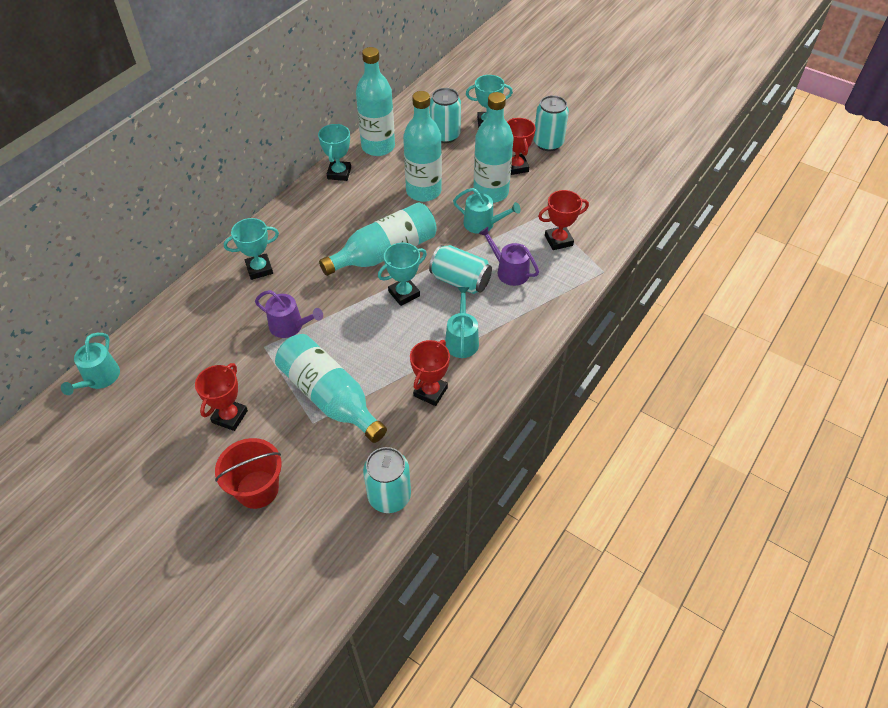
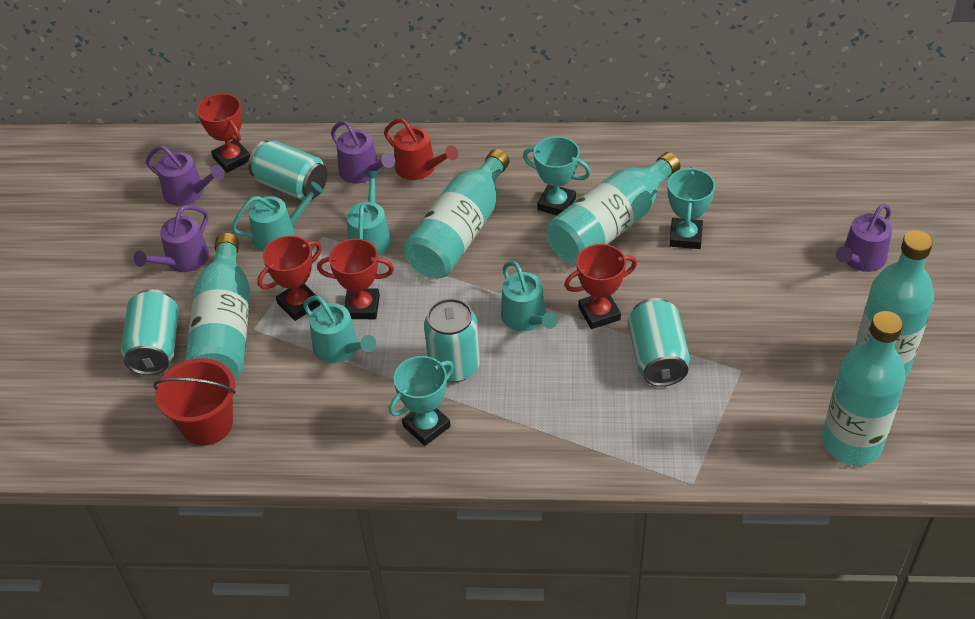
purple watering can: [255,290,323,338] [479,227,539,286] = 2 -> [134,205,209,272] [146,145,224,206] [331,121,395,184] [836,204,892,272] = 4
red watering can: none = 0 -> [384,118,458,180] = 1
turquoise trophy: [224,218,279,280] [318,124,351,181] [378,243,427,306] [466,75,513,128] = 4 -> [389,356,454,446] [523,136,591,215] [667,167,715,249] = 3
turquoise watering can: [61,333,120,395] [445,287,479,358] [453,188,521,234] = 3 -> [231,181,323,251] [303,296,376,363] [347,171,391,256] [501,261,558,331] = 4

